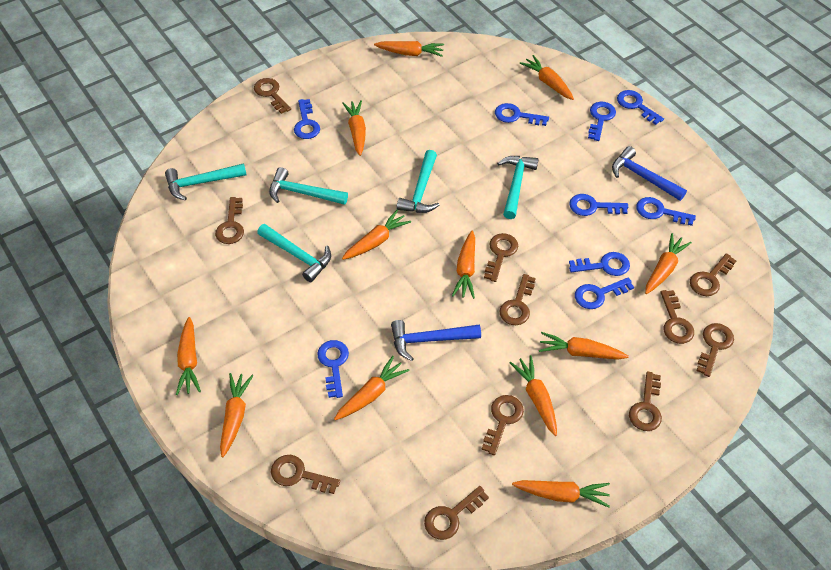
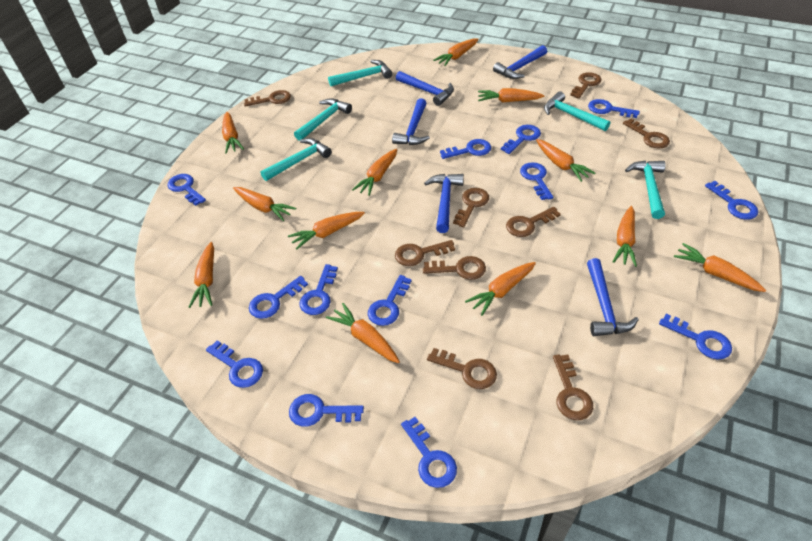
blue hammer: [391,320,481,361] [612,146,687,201] = 2 -> [392,98,430,145] [396,71,454,106] [424,174,464,233] [493,45,547,79] [587,258,639,336] = 5
blue key: [294,99,320,139] [317,340,349,398] [495,103,549,126] [569,194,628,216] [569,252,630,276] [575,277,634,309] [588,102,616,141] [617,90,664,125] [636,197,696,226] = 9 -> [167,174,206,206] [206,340,263,388] [249,276,308,319] [289,394,364,427] [299,264,338,315] [368,275,412,326] [401,417,457,488] [440,139,491,159] [501,125,541,154] [520,162,553,200] [588,99,640,118] [659,314,732,359] [705,181,758,220] = 13
brown key: [215,197,244,244] [254,78,291,114] [271,455,340,494] [424,486,489,540] [482,395,524,455] [484,233,518,282] [499,274,536,325] [629,371,662,431] [660,290,694,344] [690,253,737,296] [696,323,734,377] = 11 -> [244,90,291,107] [395,240,455,266] [423,256,486,280] [427,348,497,389] [453,188,489,227] [506,207,561,237] [553,354,593,420] [570,72,601,99] [623,119,670,149] = 9

